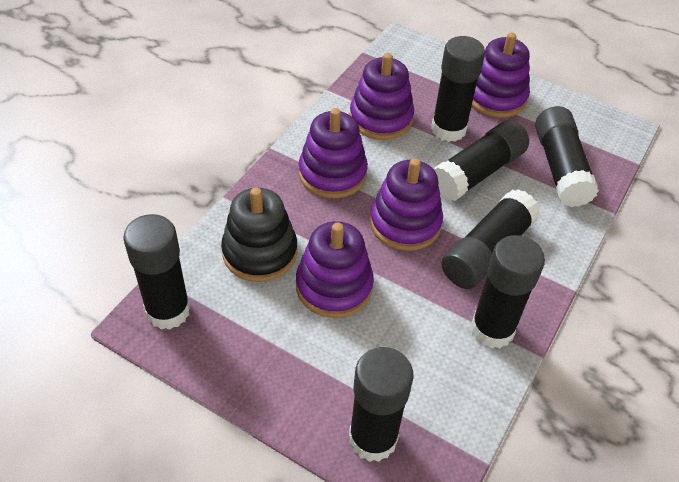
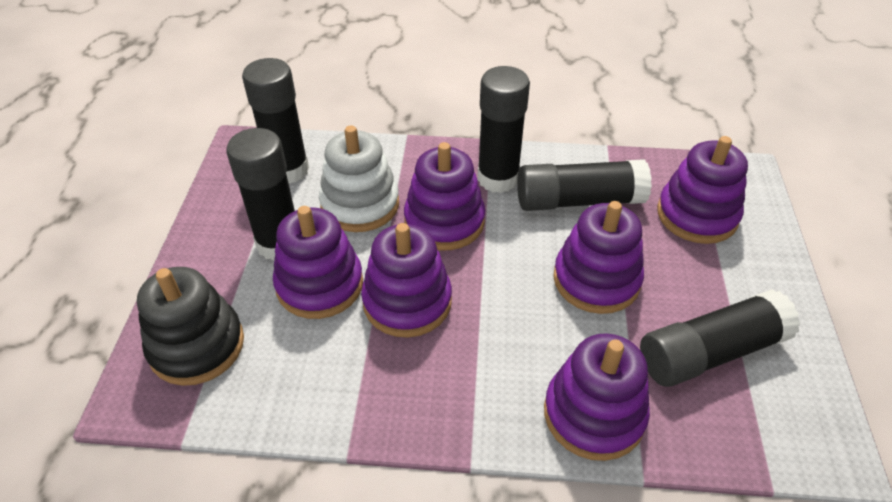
black glue stick: [123,214,190,330] [349,347,413,462] [431,36,485,142] [433,120,529,202] [441,189,540,289] [471,235,545,348] [535,106,599,207] = 7 -> [226,128,295,261] [242,58,309,184] [477,66,530,193] [517,159,652,211] [640,289,801,387] = 5
purple stacking toy: [296,221,374,318] [299,108,368,198] [350,53,414,140] [370,158,443,251] [472,33,530,118] = 5 -> [273,206,363,319] [361,223,452,338] [404,142,485,250] [544,333,650,461] [553,201,644,314] [657,136,748,244] = 6
white stacking toy: none = 0 -> [319,125,399,232] = 1

